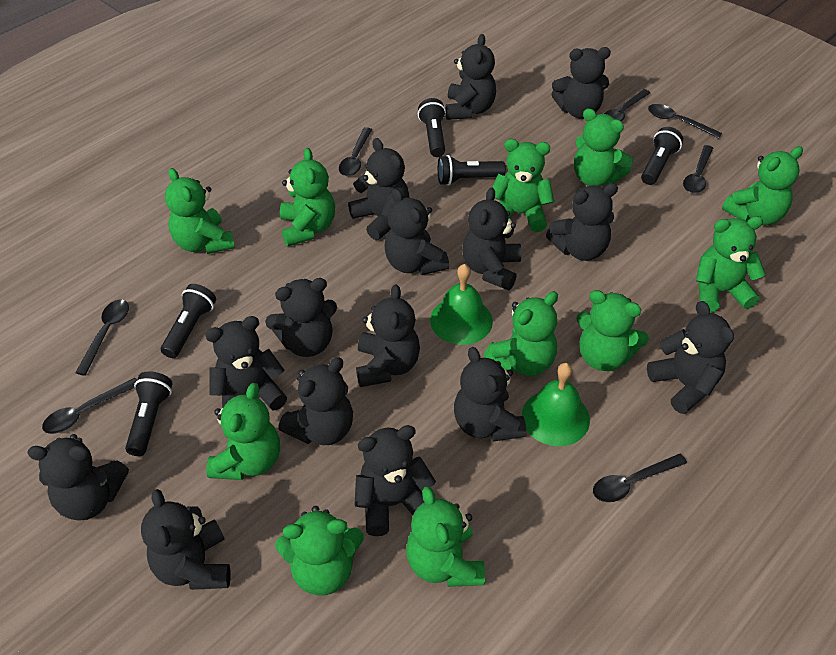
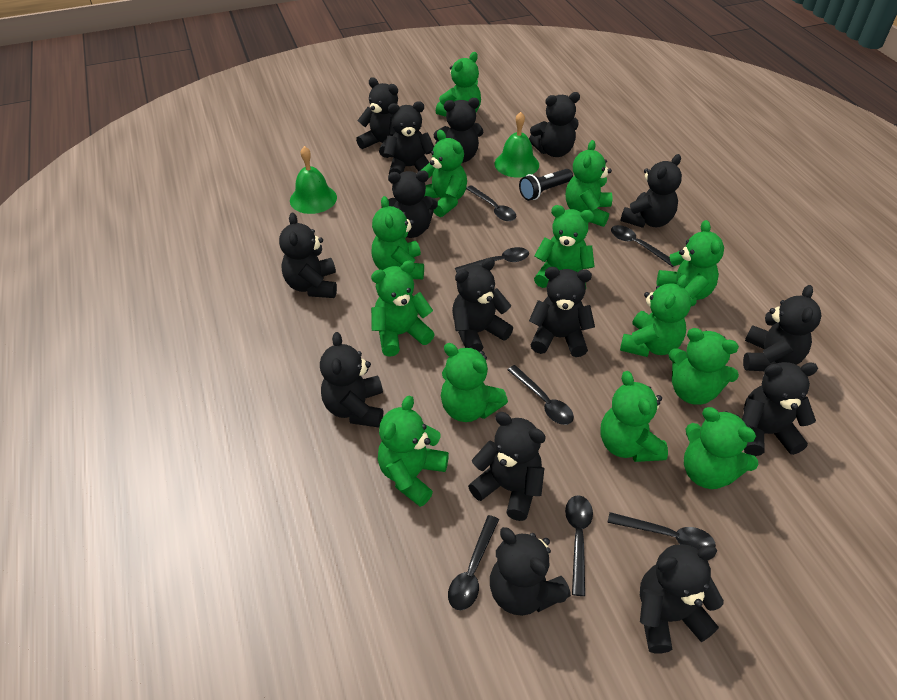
black flashlight: [125,371,173,456] [161,284,216,358] [418,98,446,157] [438,155,506,186] [641,127,683,185] = 5 -> [519,169,573,201] = 1
green teddy bear: [165,168,235,254] [206,383,280,480] [275,506,364,595] [280,148,335,247] [406,486,485,587] [483,291,558,376] [492,139,554,232] [574,108,633,186] [576,290,649,371] [696,216,766,313] [722,146,803,225] = 11 -> [371,196,424,279] [371,261,435,357] [378,396,449,507] [421,130,467,217] [436,52,481,117] [441,343,508,422] [534,205,595,288] [566,140,612,227] [601,371,668,462] [620,274,691,357] [657,220,724,306] [669,328,739,405] [684,407,758,489] = 13

